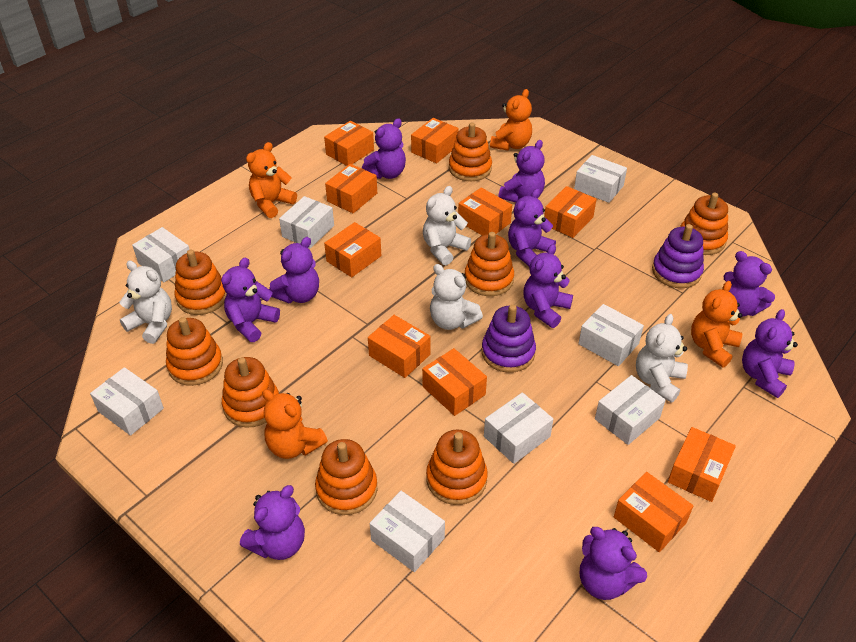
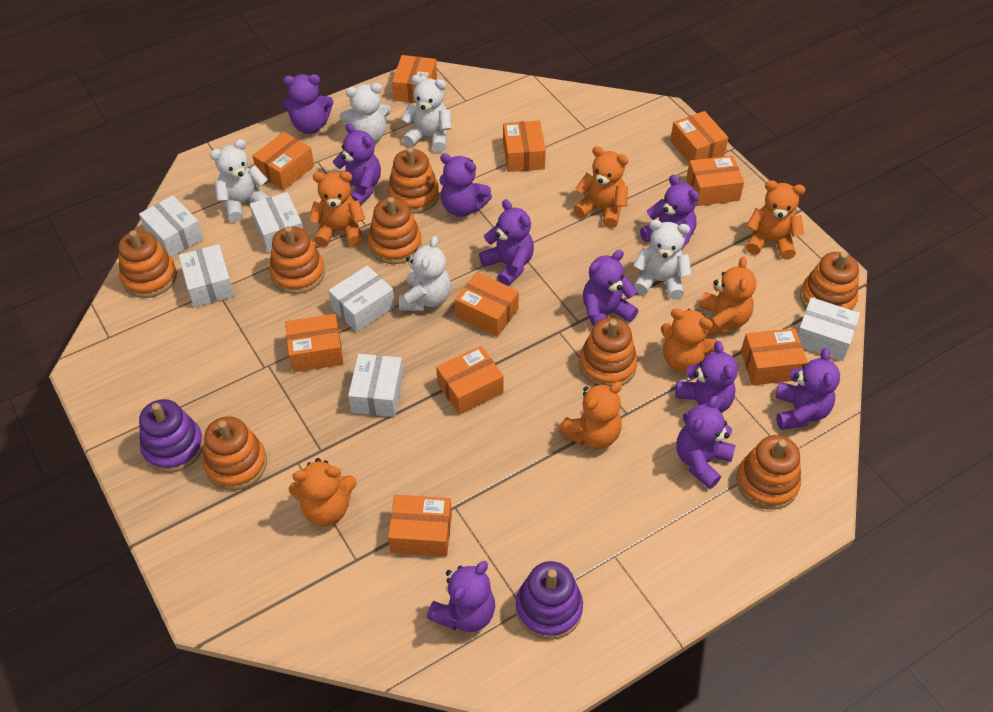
orange teddy bear: [246,142,297,218] [262,389,328,459] [490,89,532,151] [691,281,743,368] = 4 -> [289,458,357,526] [309,171,365,247] [558,382,622,449] [573,146,629,228] [661,308,718,373] [699,256,756,335] [746,180,805,260] = 7
white box: [90,367,164,436] [132,227,190,282] [279,196,334,248] [370,491,445,572] [484,392,553,464] [574,155,627,203] [578,304,644,366] [595,375,666,445] = 8 -> [139,195,204,257] [179,244,235,307] [250,192,303,253] [328,266,395,332] [348,354,404,417] [798,297,860,361] = 6
white teddy bear: [119,261,172,344] [423,186,471,265] [430,264,483,330] [636,314,688,403] = 4 -> [210,139,269,222] [340,83,391,143] [399,236,451,311] [401,75,452,152] [633,220,691,300] = 5

